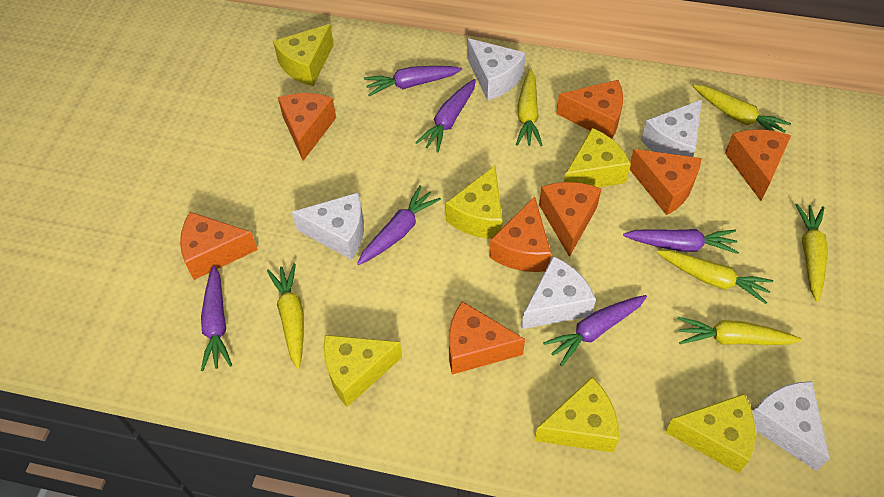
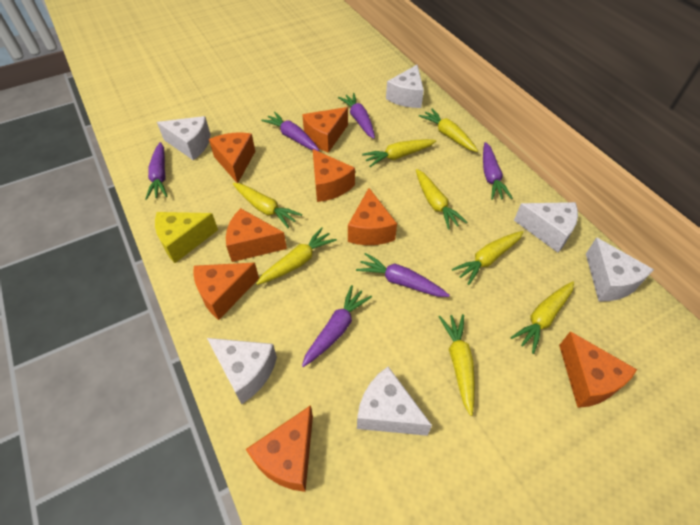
white cheese: [292,193,364,260] [467,38,526,101] [521,256,596,329] [641,99,702,157] [752,381,830,471] = 5 -> [157,116,210,160] [207,338,277,404] [357,367,432,436] [386,64,424,108] [514,202,578,253] [586,237,654,301] = 6
yellow carrot: [267,264,304,369] [516,69,543,146] [657,250,773,304] [678,317,802,345] [693,84,791,133] [795,204,828,301] = 6 -> [233,183,302,228] [256,227,337,285] [362,139,436,167] [416,169,467,230] [419,108,478,152] [439,314,475,416] [452,231,524,285] [511,281,574,354] = 8
yellow cheese: [273,24,334,86] [323,335,402,407] [446,166,503,239] [534,377,619,452] [564,128,631,187] [665,393,755,473] = 6 -> [155,212,218,263] = 1

